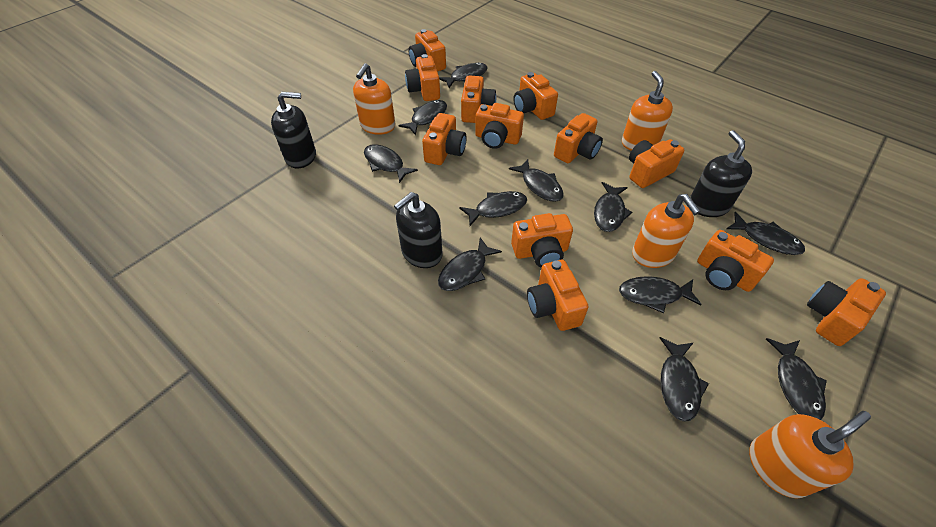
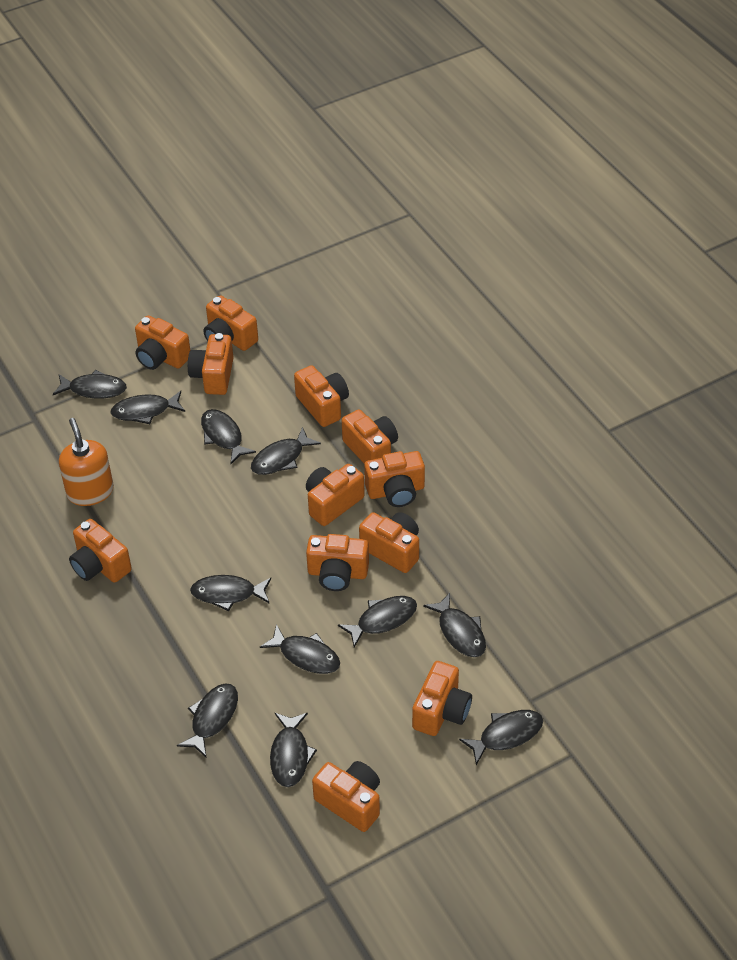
black soap dispenser: [271,92,316,168] [394,192,443,268] [690,130,752,217] = 3 -> none = 0
orange soap dispenser: [353,63,395,135] [622,71,673,151] [632,194,701,268] [749,411,871,499] = 4 -> [59,418,114,506] = 1

